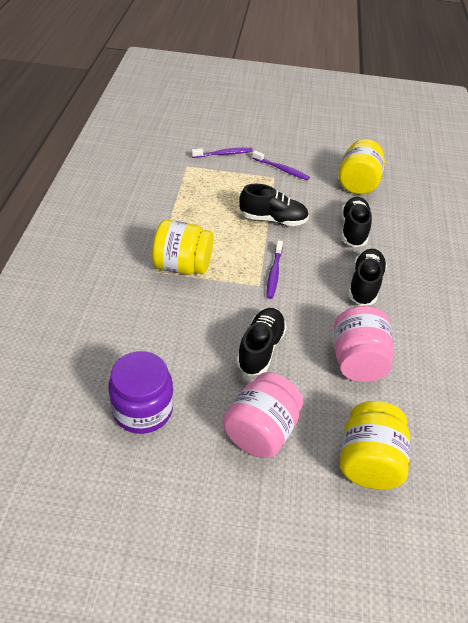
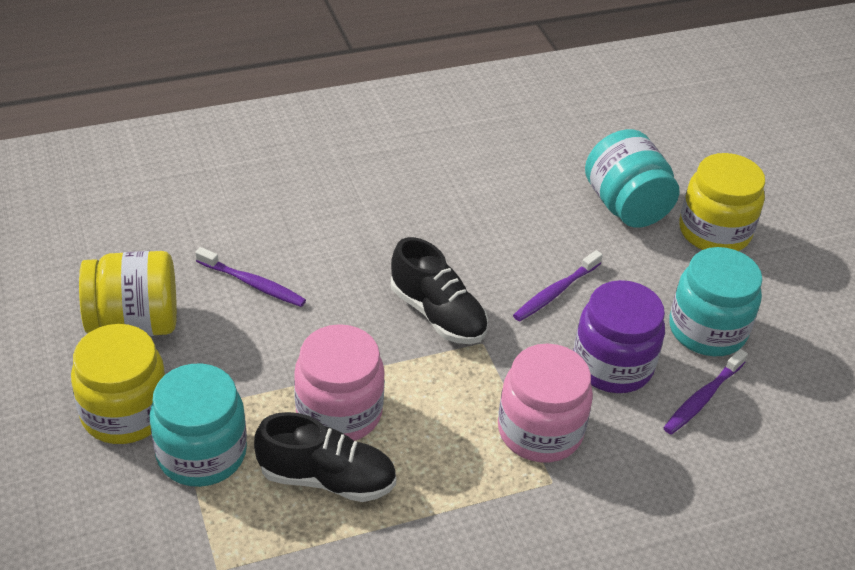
black shoe: [236,308,287,375] [239,184,309,226] [341,197,372,247] [348,249,387,306] = 4 -> [254,412,396,502] [391,237,488,344] = 2
turquoise jar: none = 0 -> [150,364,247,487] [585,129,679,228] [669,247,763,356] = 3

